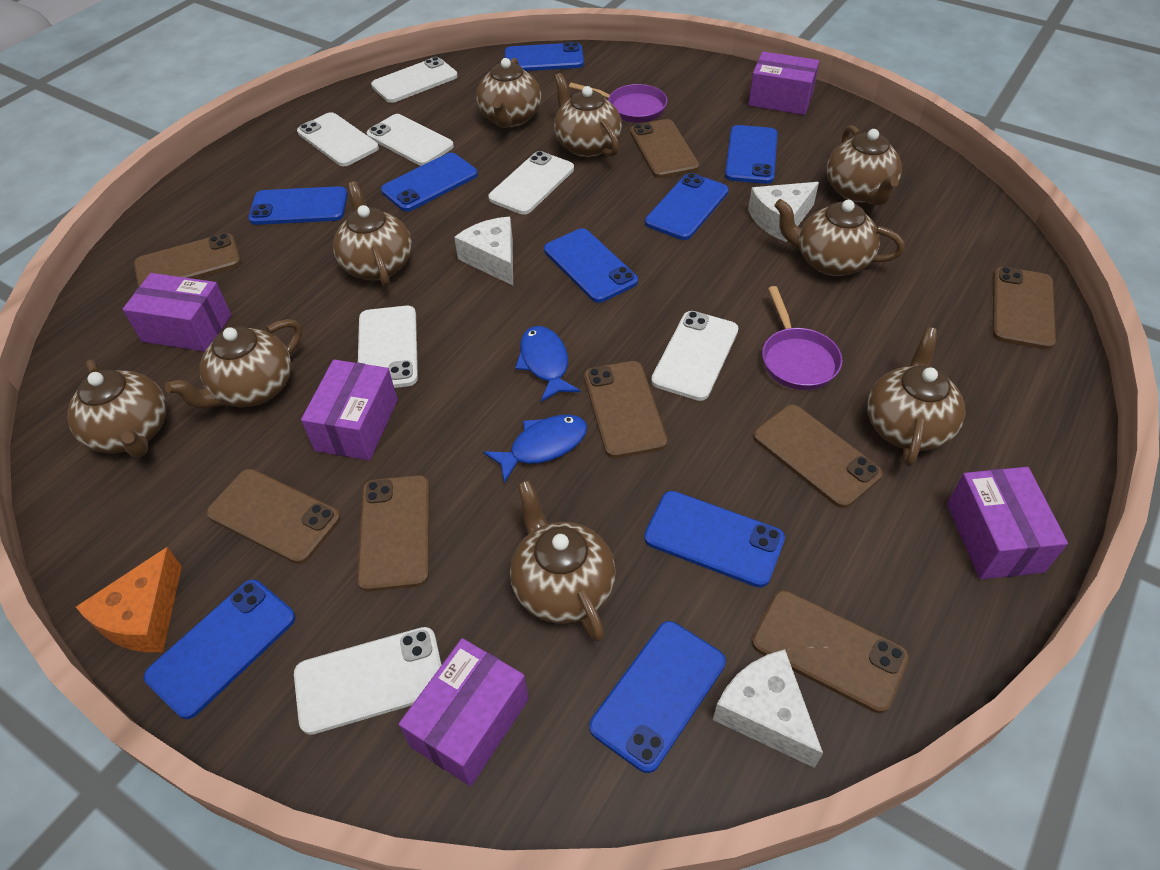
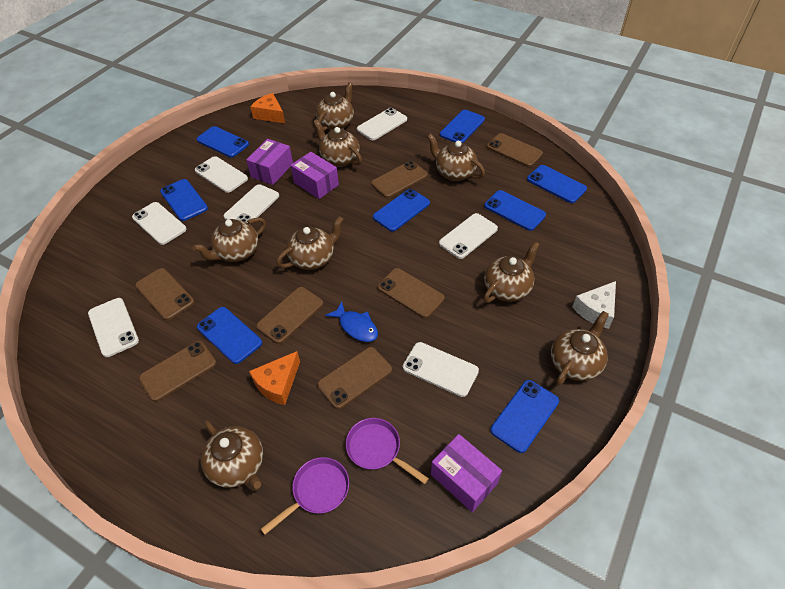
blue fish: [483,415,587,483] [515,326,581,402] = 2 -> [325,301,378,342] = 1
blue phone: [144,580,295,719] [248,186,348,225] [381,153,478,212] [505,42,584,71] [544,228,638,303] [589,621,726,773] [644,491,785,588] [645,173,729,240] [725,125,778,184] = 9 -> [160,179,208,221] [197,126,249,157] [197,307,262,364] [373,189,430,231] [440,110,485,143] [484,190,546,231] [490,380,559,453] [527,165,587,203] = 8
brown phone: [134,233,241,287] [207,469,341,564] [357,475,429,592] [584,361,667,458] [630,119,699,178] [752,590,909,713] [753,404,883,508] [992,267,1056,349] = 8 -> [135,268,194,320] [139,341,216,402] [256,287,323,344] [317,347,392,409] [371,161,428,198] [377,268,445,318] [487,133,543,167] = 7
brown teapot: [67,360,167,457] [165,319,302,409] [333,181,412,287] [476,58,541,128] [510,480,616,642] [554,73,622,157] [774,199,905,276] [827,125,902,206] [867,327,965,467] = 9 -> [193,217,266,262] [201,420,263,491] [276,216,344,270] [313,119,362,167] [316,82,354,131] [427,134,485,181] [483,242,540,303] [551,311,609,386] = 8
orange cheese: [76,547,182,652] = 1 -> [249,351,300,405] [250,93,285,123] = 2
purple box: [123,273,231,352] [301,360,398,460] [399,638,529,786] [748,51,819,115] [947,467,1068,579] = 5 -> [246,139,293,185] [291,152,339,199] [431,434,502,512] = 3
white cheese: [454,217,513,285] [713,649,823,768] [748,182,819,242] = 3 -> [572,281,616,329] = 1

